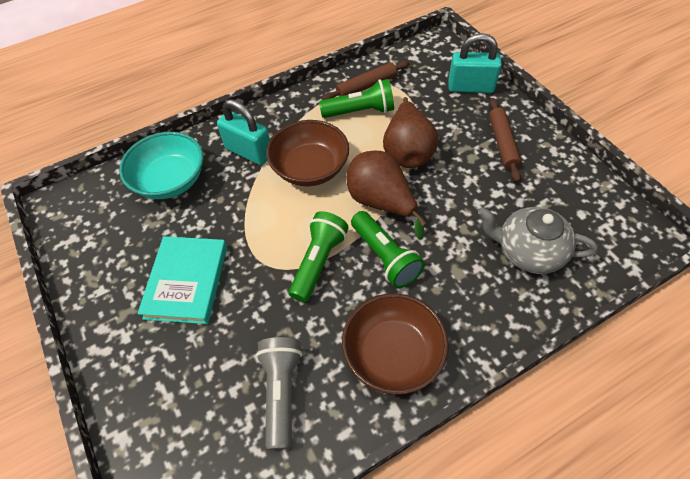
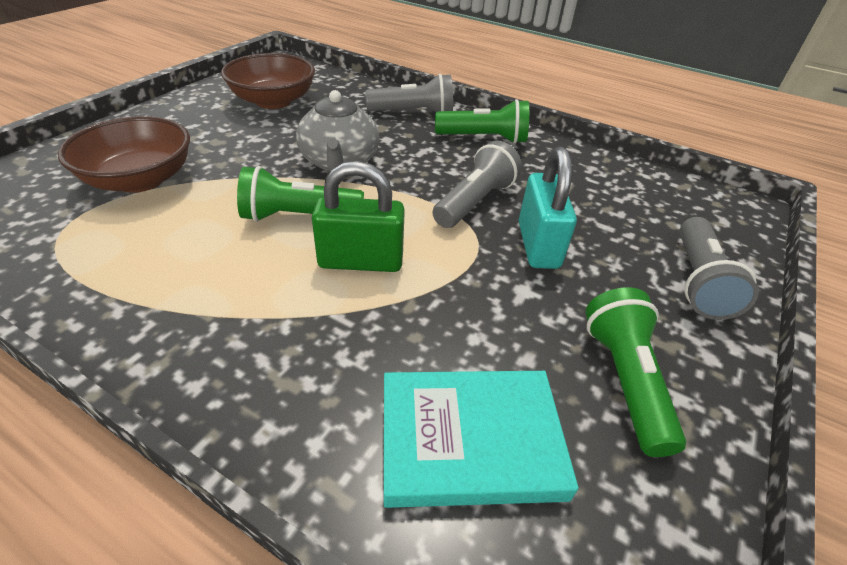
brown pear: [346,151,426,240] [383,97,439,168] = 2 -> none = 0
brown rolling pin: [322,61,410,100] [489,98,521,182] = 2 -> none = 0
green padlock: none = 0 -> [312,161,405,272] = 1
grey flashlight: [256,337,302,450] = 1 -> [365,74,453,112] [433,141,522,228] [680,217,759,320] = 3
turquoise bowl: [119,132,204,199] = 1 -> none = 0
turquoise padlock: [217,99,270,165] [448,33,502,93] = 2 -> [519,147,577,269] = 1

